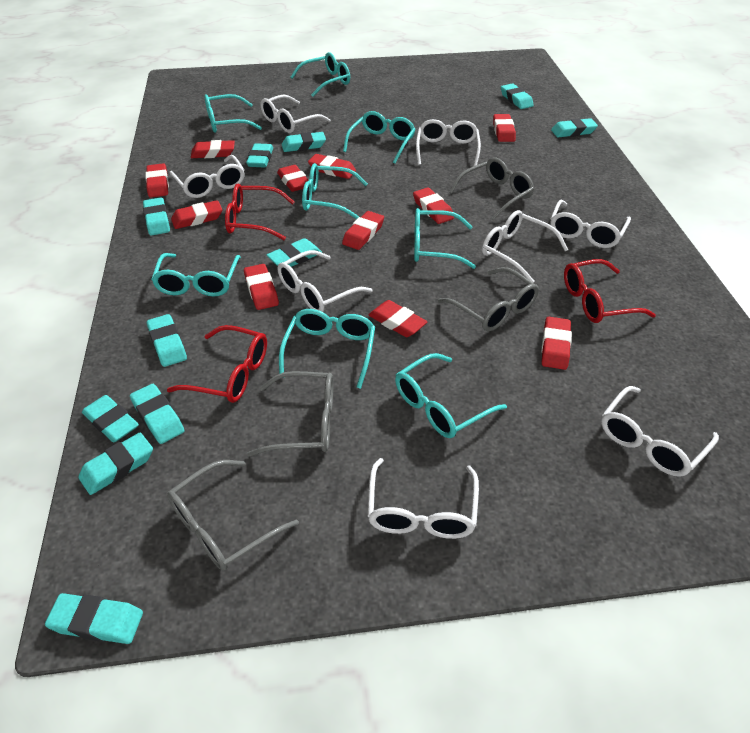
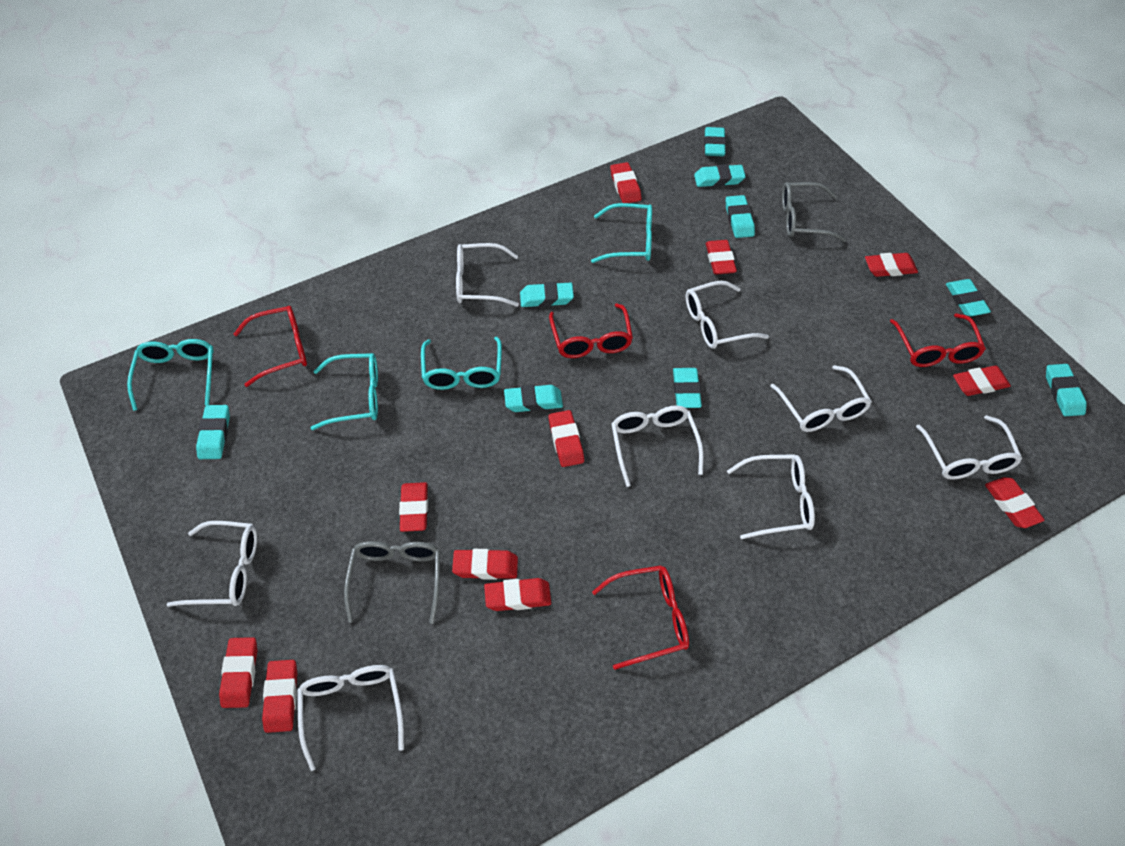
grey glasses: [167,460,299,571] [247,371,333,457] [438,267,539,331] [449,158,534,221] = 4 -> [344,541,440,624] [782,182,846,242] = 2
red glasses: [167,325,267,403] [225,184,295,240] [564,259,656,323] = 3 -> [234,306,307,387] [549,304,633,358] [592,565,689,670] [890,313,986,367] = 4
turquoise eraser: [45,593,143,644] [78,433,153,495] [82,395,139,442] [130,384,185,444] [143,197,170,236] [147,314,187,367] [246,143,273,168] [267,238,322,267] [282,132,326,152] [501,83,534,109] [551,118,598,137] = 11 -> [196,405,230,459] [504,385,563,412] [520,282,574,307] [673,368,702,408] [694,164,746,187] [704,127,726,156] [726,195,755,238] [946,279,991,317] [1046,364,1087,416] = 9
turquoise glasses: [151,253,241,297] [204,94,262,133] [279,309,375,389] [291,52,350,97] [302,163,368,219] [343,111,416,164] [395,353,507,438] [414,208,476,269] = 8 -> [127,339,214,411] [311,353,378,430] [421,337,502,390] [591,203,652,263] = 4

